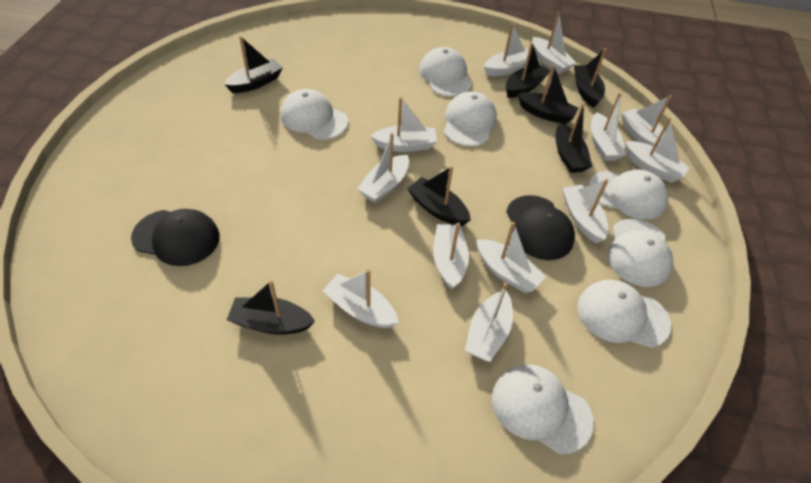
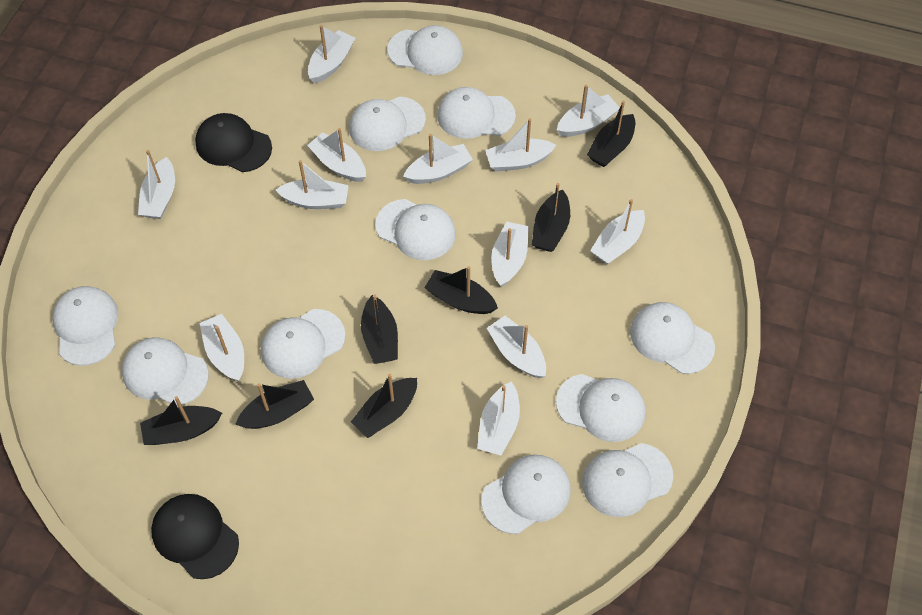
white cap: [280,89,348,140] [419,47,472,96] [444,91,497,146] [492,364,594,454] [578,280,671,348] [589,170,668,220] [607,219,673,287] = 7 -> [52,286,118,366] [122,338,209,406] [261,309,346,379] [349,96,426,151] [375,199,456,260] [387,25,463,75] [437,87,516,139] [481,455,571,534] [556,374,645,442] [582,443,673,517] [630,302,715,374] = 11

